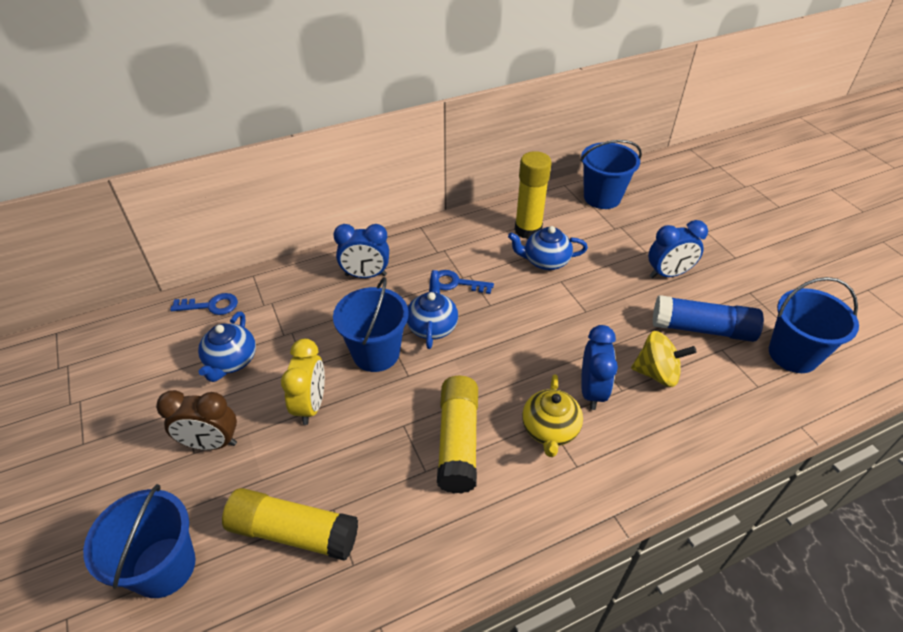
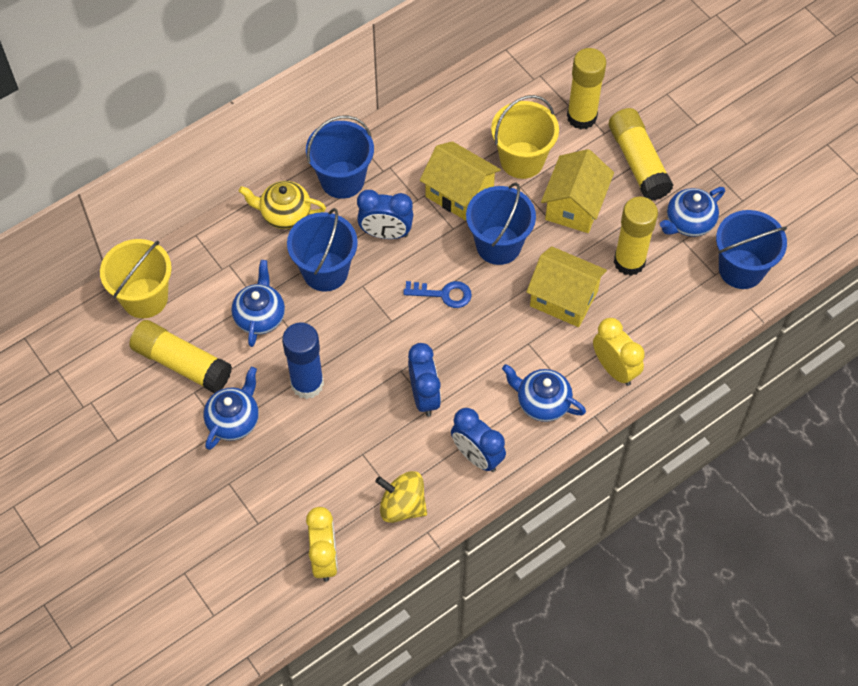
blue key: [170,293,238,315] [438,270,494,294] = 2 -> [403,281,472,308] = 1
blue teapot: [198,311,256,382] [407,270,458,349] [508,226,588,270] = 3 -> [204,367,259,450] [232,260,285,347] [502,364,586,422] [660,187,725,237] = 4
brown clock: [156,390,237,450] = 1 -> none = 0
yellow bucket: none = 0 -> [100,239,172,318] [491,95,559,179] = 2
yellow clock: [281,339,325,425] = 1 -> [306,507,338,582] [593,318,645,386] = 2
yellow glue stick: [222,488,358,561] [437,376,478,494] [515,151,552,239] = 3 -> [129,320,232,393] [567,48,606,129] [609,108,673,201] [614,197,658,276] = 4
yellow house: none = 0 -> [420,141,501,220] [526,246,607,327] [541,149,614,233] = 3

